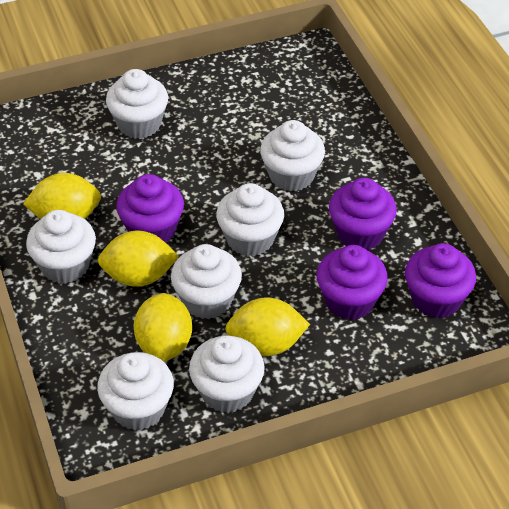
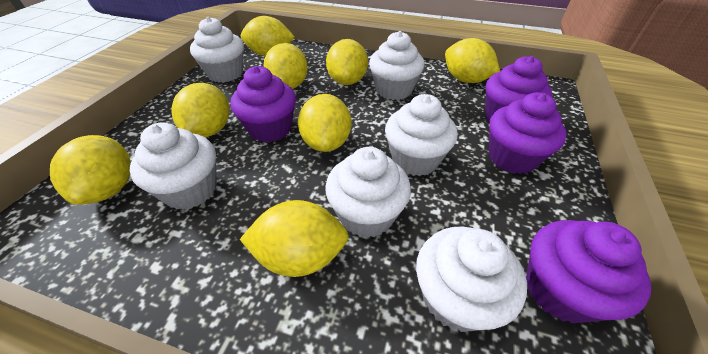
white cupcake: [26,210,96,284] [97,352,174,431] [106,69,168,139] [171,244,242,319] [189,335,265,413] [216,183,284,256] [260,120,325,192] = 7 -> [130,122,217,210] [190,17,244,83] [325,147,411,238] [369,31,425,100] [385,94,458,176] [416,227,527,332] = 6
yellow lemon: [23,173,101,219] [98,231,179,287] [134,293,192,362] [225,297,310,356] = 4 -> [50,135,131,205] [171,83,229,138] [240,200,349,277] [241,16,295,56] [263,43,308,89] [298,94,351,152] [326,39,368,85] [445,38,500,83] = 8

